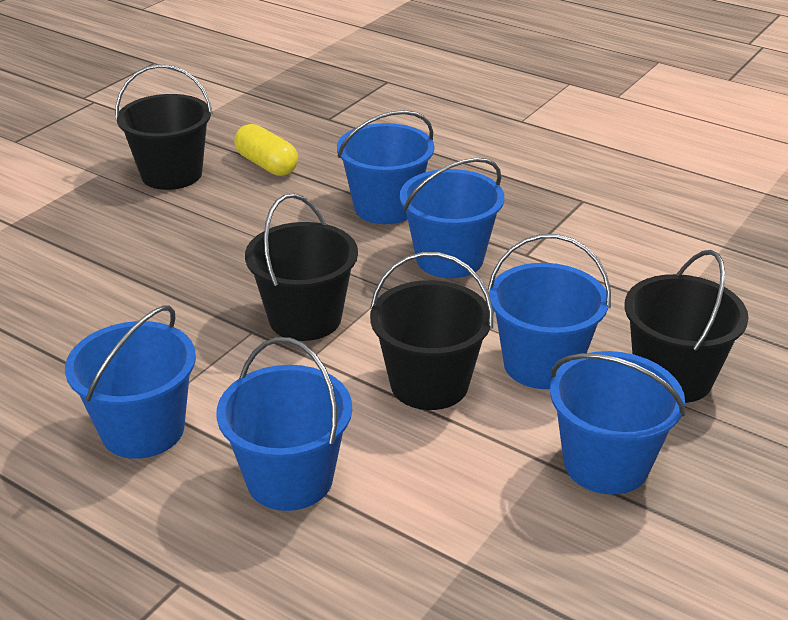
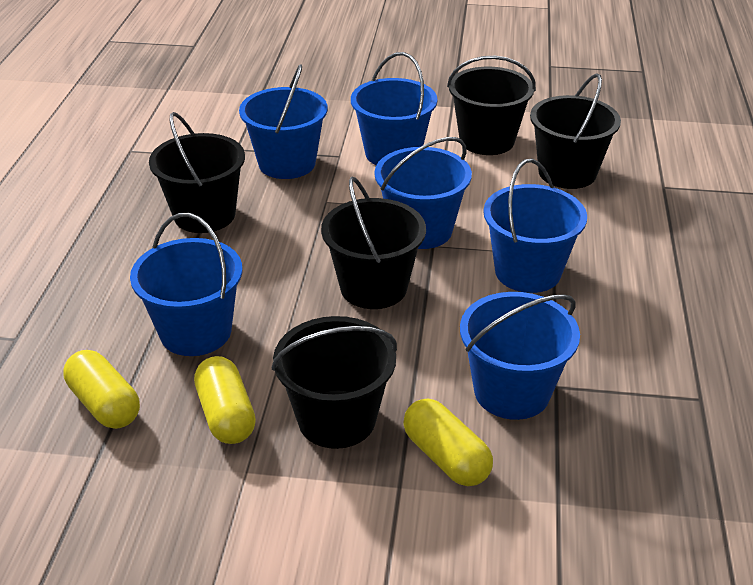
black bucket: [115,64,213,190] [245,194,358,341] [370,252,493,410] [625,250,749,403] = 4 -> [149,112,245,233] [272,316,397,449] [321,177,426,309] [447,56,536,155] [530,73,621,189] = 5
yellow capsule: [234,124,298,176] = 1 -> [63,350,140,429] [194,356,256,444] [403,399,493,486] = 3

